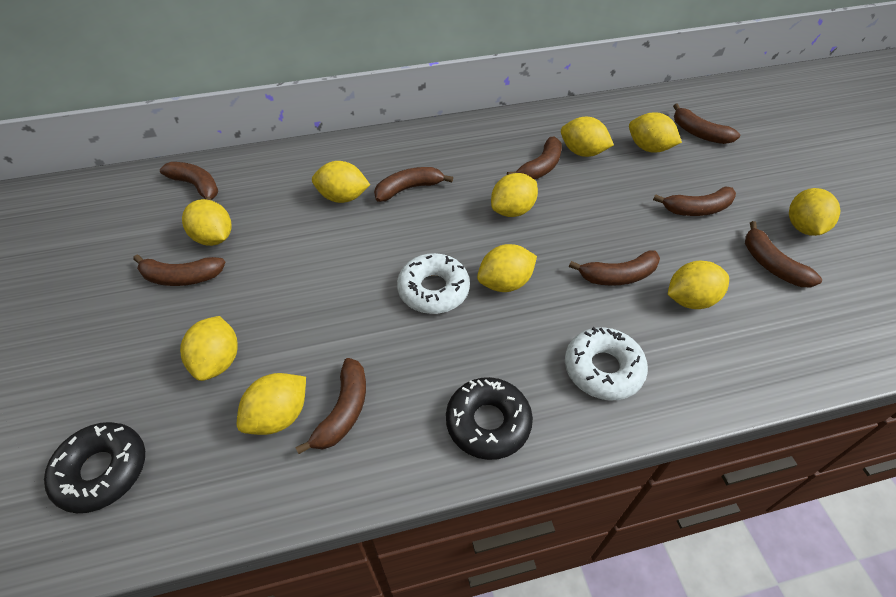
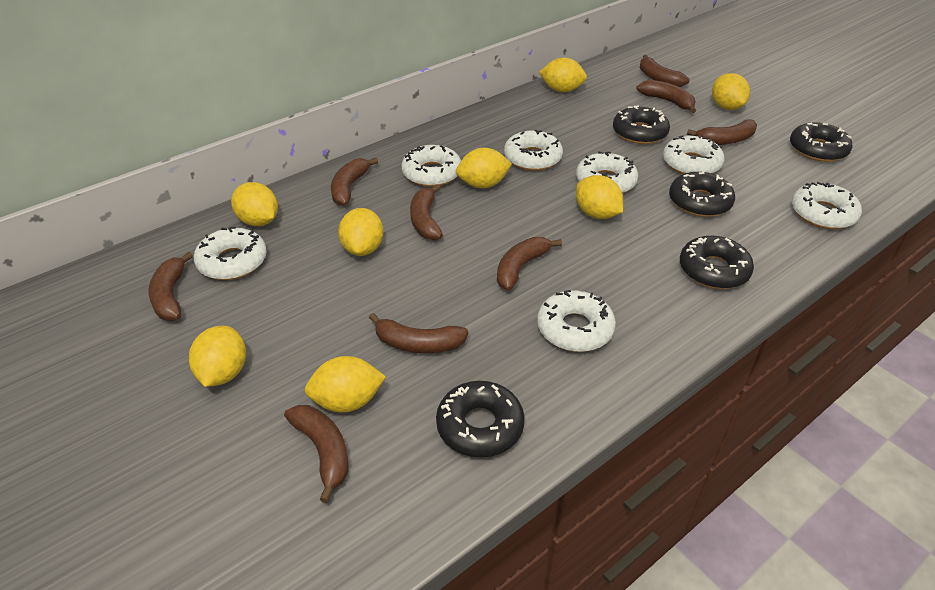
black donut: [44,422,145,513] [446,377,533,460] = 2 -> [436,381,525,458] [613,106,670,144] [669,172,735,217] [680,236,754,289] [790,122,853,162] = 5
white donut: [397,253,470,314] [565,327,648,400] = 2 -> [194,227,267,280] [401,145,461,187] [504,129,563,171] [537,290,616,352] [576,152,638,193] [663,135,724,174] [792,182,862,229] = 7
yellow lemon: [180,316,237,381] [182,199,232,246] [237,373,306,435] [312,161,370,203] [477,244,537,292] [491,173,538,217] [561,117,614,157] [629,112,682,153] [667,261,729,309] [789,188,840,236] = 10 -> [189,326,246,387] [231,182,278,226] [305,356,386,413] [338,208,384,256] [456,148,512,188] [539,58,587,92] [576,175,623,219] [712,73,750,110] = 8

